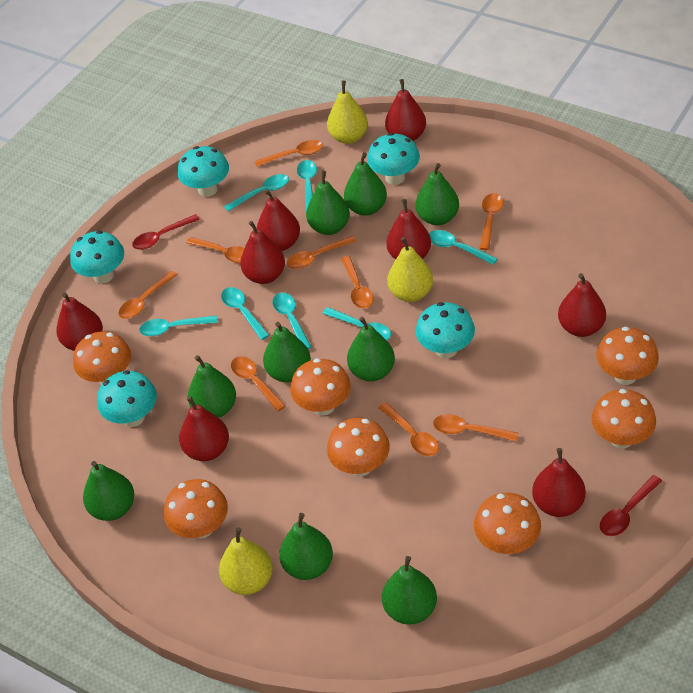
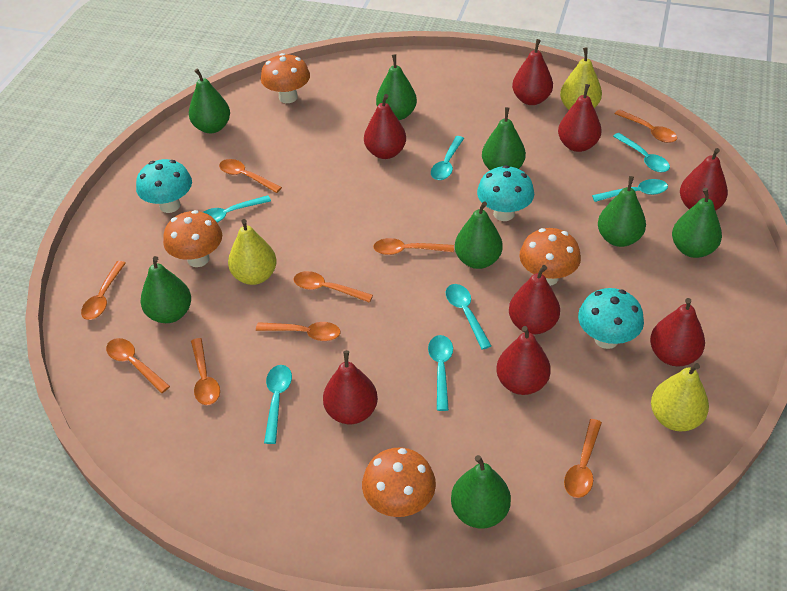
green pear: [83,461,134,521] [188,355,236,418] [263,322,311,382] [279,513,333,580] [306,170,350,235] [344,152,387,216] [347,317,395,381] [382,556,437,625] [415,163,459,225] = 9 -> [141,256,191,323] [189,69,230,133] [376,54,417,120] [451,455,511,528] [455,201,503,269] [482,107,526,170] [598,176,646,247] [672,188,722,258] = 8
orange mushroom: [73,331,131,385] [164,479,228,539] [290,358,351,415] [327,418,390,476] [474,493,541,554] [591,389,656,448] [596,327,659,385] = 7 -> [163,210,222,267] [261,53,310,103] [362,448,436,517] [520,228,581,286] = 4
red spoon: [132,214,200,250] [600,475,662,536] = 2 -> none = 0
turquoise mushroom: [70,231,124,284] [97,370,157,427] [178,146,229,197] [367,133,420,185] [415,302,475,358] = 5 -> [136,159,192,213] [477,165,534,221] [578,288,644,349] = 3

